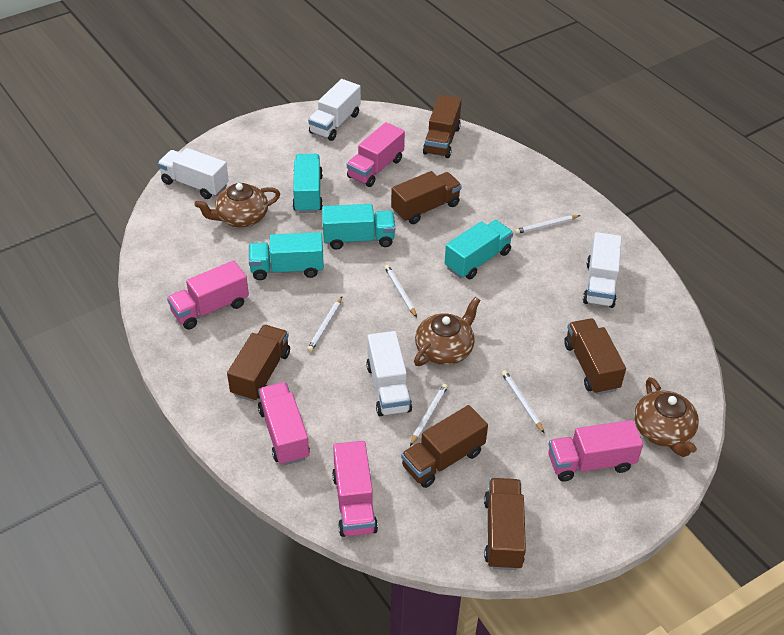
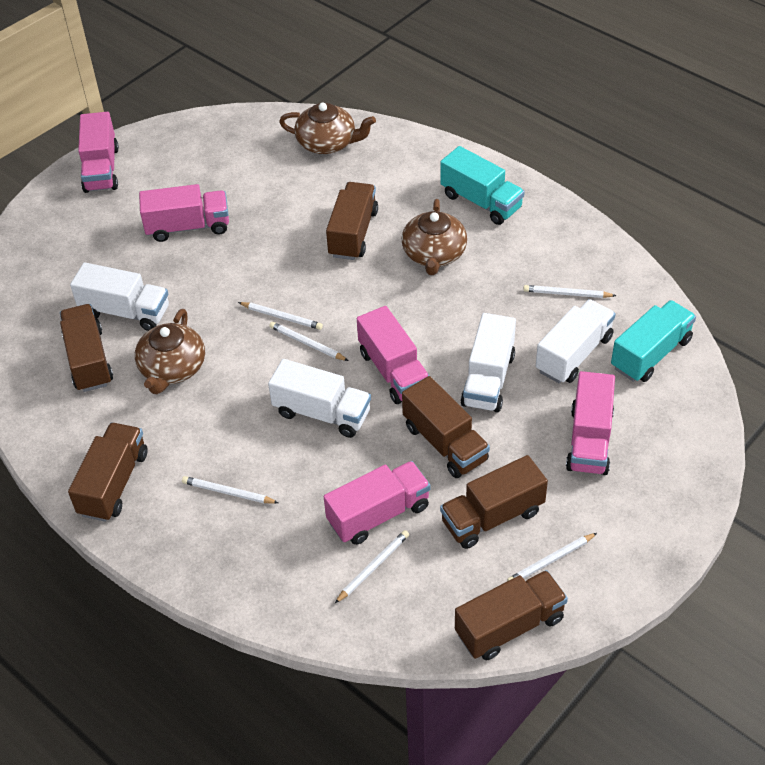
turquoise truck: [249,232,324,280] [293,154,323,213] [322,204,395,250] [445,220,513,279] = 4 -> [440,146,525,225] [611,300,696,382] = 2
white pencil: [307,297,342,352] [384,265,417,317] [410,384,448,446] [502,370,544,433] [515,215,580,234] = 5 -> [182,476,278,504] [238,302,323,330] [269,322,348,361] [334,530,409,604] [507,533,597,581] [523,285,616,298] = 6

